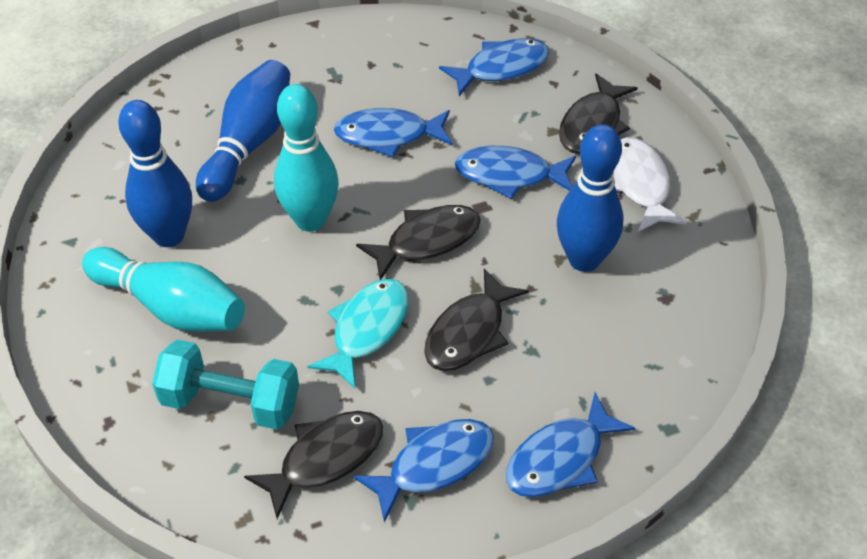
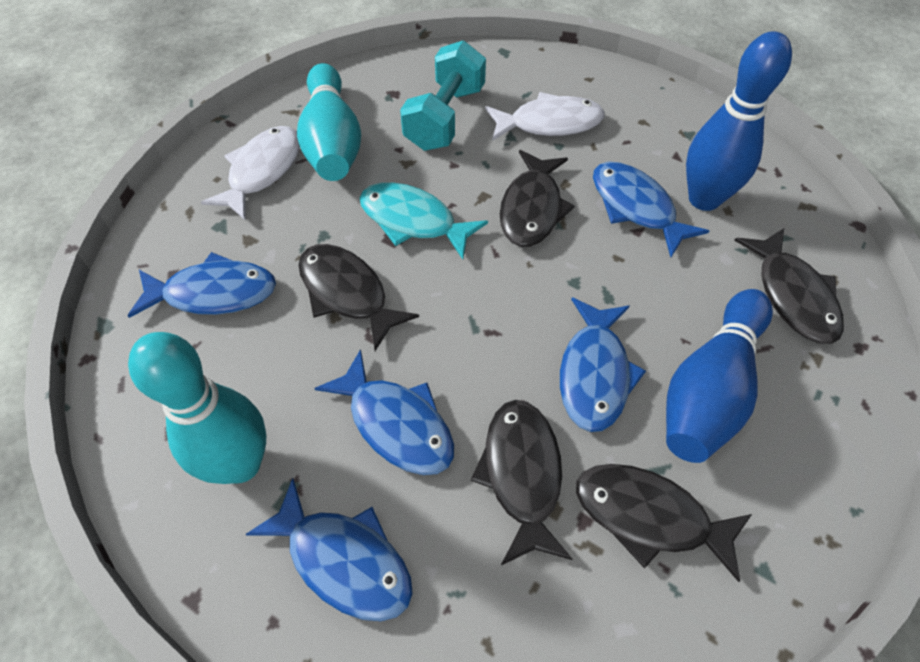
black fish: [244,411,383,519] [356,205,481,280] [424,268,528,371] [559,73,638,154] = 4 -> [299,244,419,351] [471,400,572,565] [500,150,575,247] [576,464,752,582] [734,228,844,344] = 5
blue bowling pin: [118,100,192,247] [196,60,290,202] [557,124,623,272] = 3 -> [666,289,773,463] [686,31,792,211] = 2
white fish: [613,137,687,232] = 1 -> [201,126,300,220] [485,92,605,141] = 2

